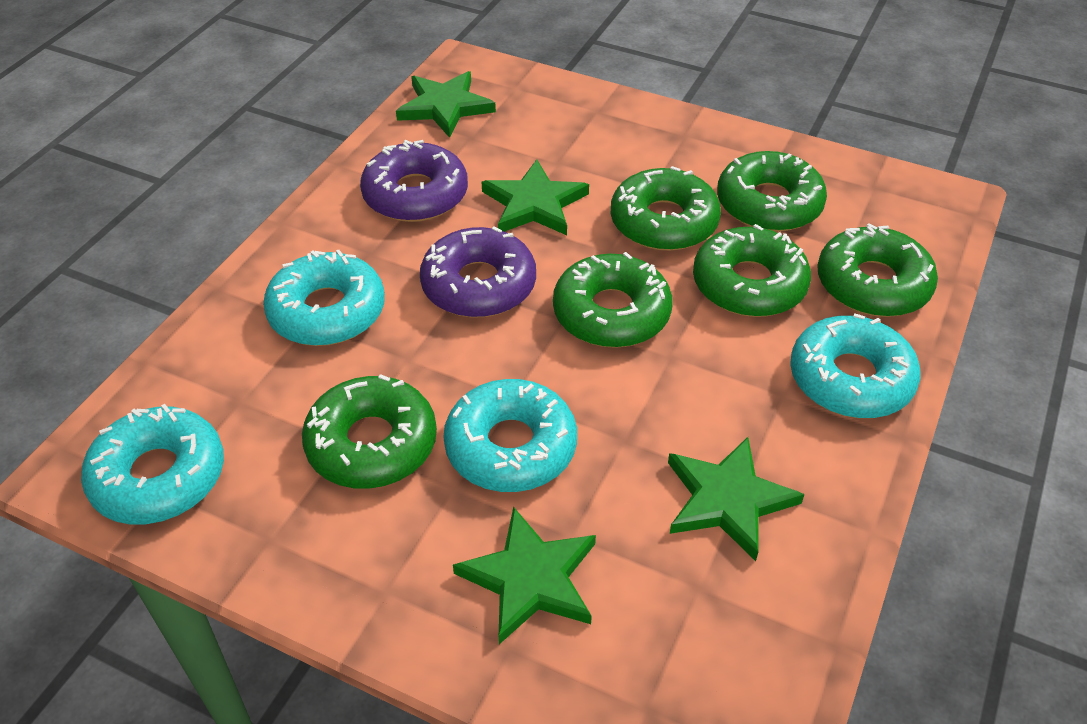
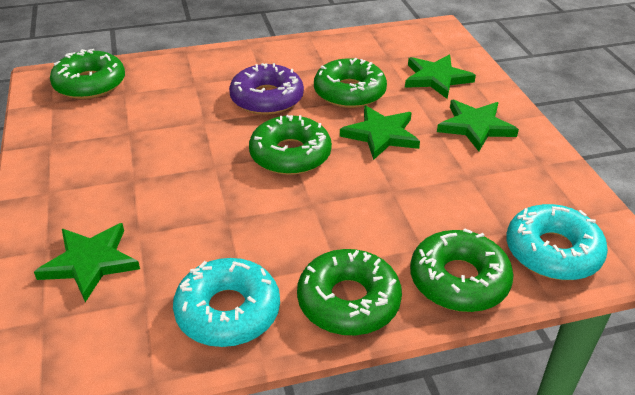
green donut: [302,374,437,489] [553,252,672,348] [611,166,721,251] [693,224,811,317] [717,151,827,232] [817,223,938,317] = 6 -> [50,49,125,99] [249,115,332,175] [297,249,402,335] [314,58,387,108] [410,228,513,312] = 5
purple donut: [360,140,468,222] [420,226,536,318] = 2 -> [229,63,304,115] = 1
turquoise donut: [81,404,224,524] [263,250,385,346] [443,379,577,492] [790,313,921,418] = 4 -> [173,258,280,347] [506,204,608,280] = 2

